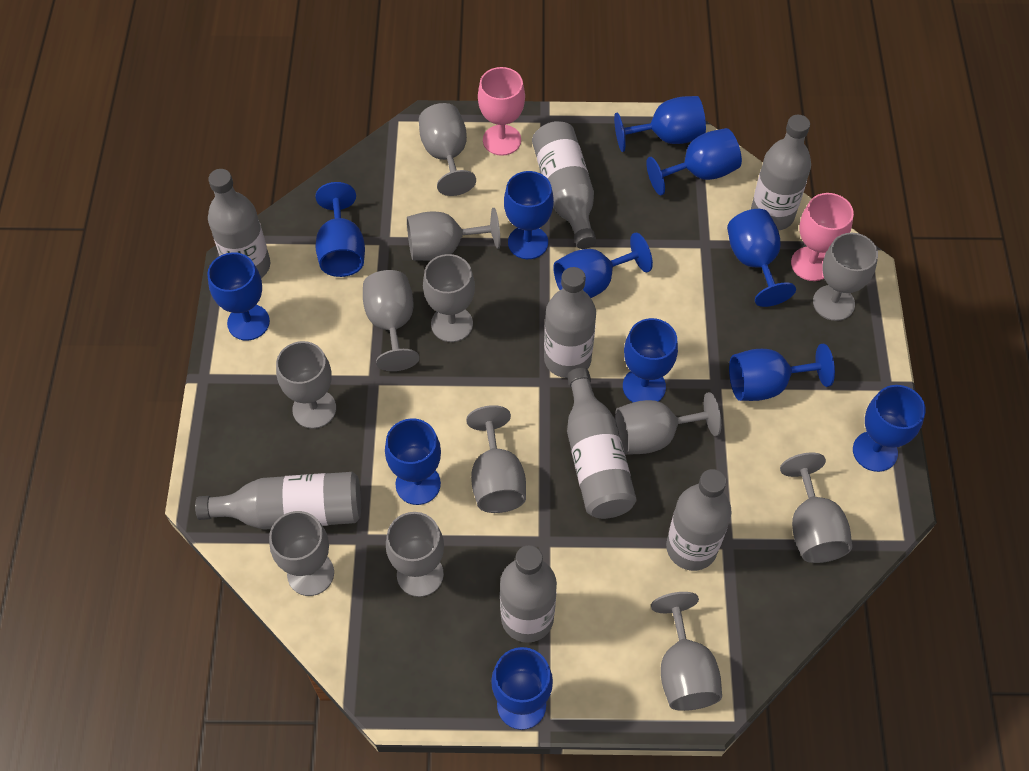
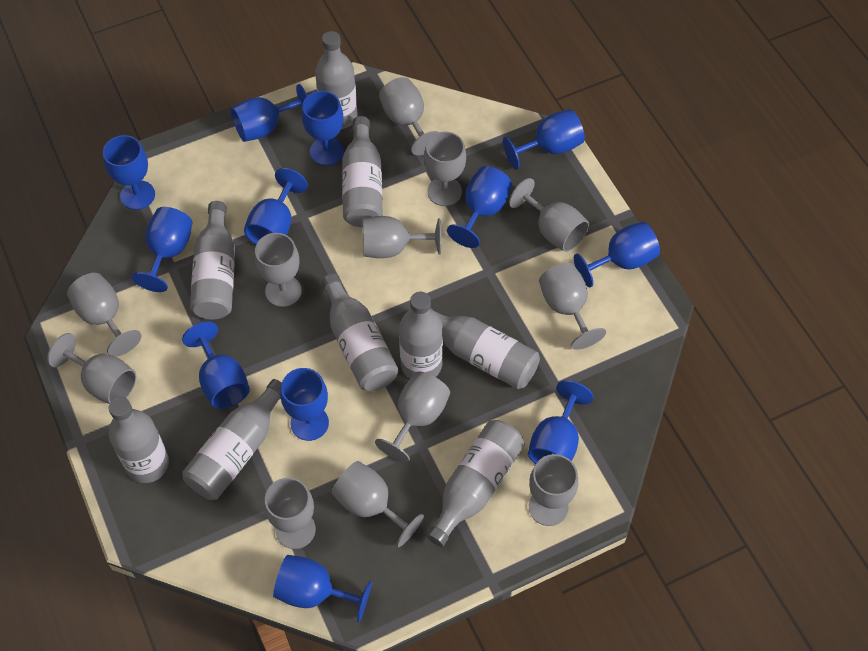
grey bottle: [195,472,361,530] [208,169,271,278] [500,545,557,643] [532,121,596,249] [544,267,596,378] [567,368,637,519] [666,469,732,571] [751,115,811,231] = 8 -> [109,397,169,483] [182,379,282,500] [190,201,235,320] [315,31,358,129] [321,274,398,391] [342,116,383,227] [399,292,443,379] [426,420,525,547] [430,307,540,389] = 9
pink goblet: [478,67,525,156] [791,193,854,281] = 2 -> none = 0

